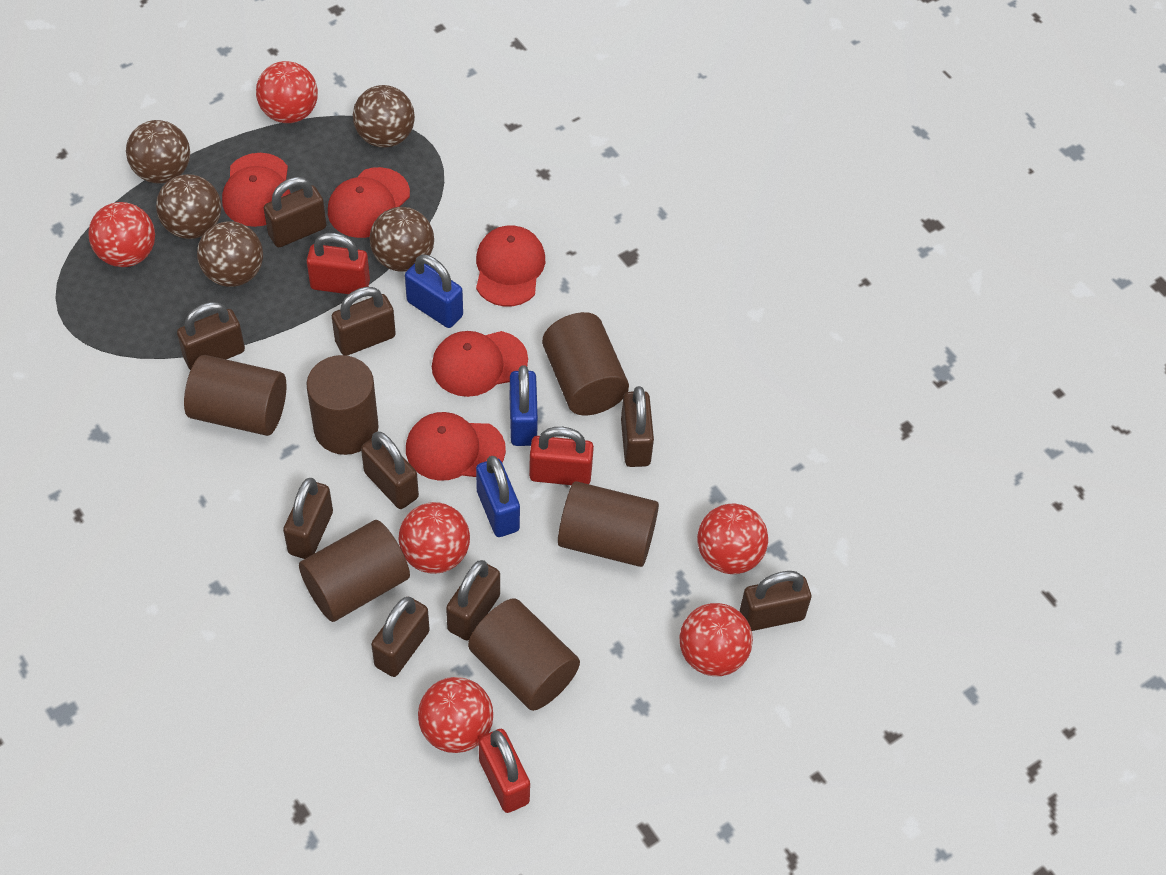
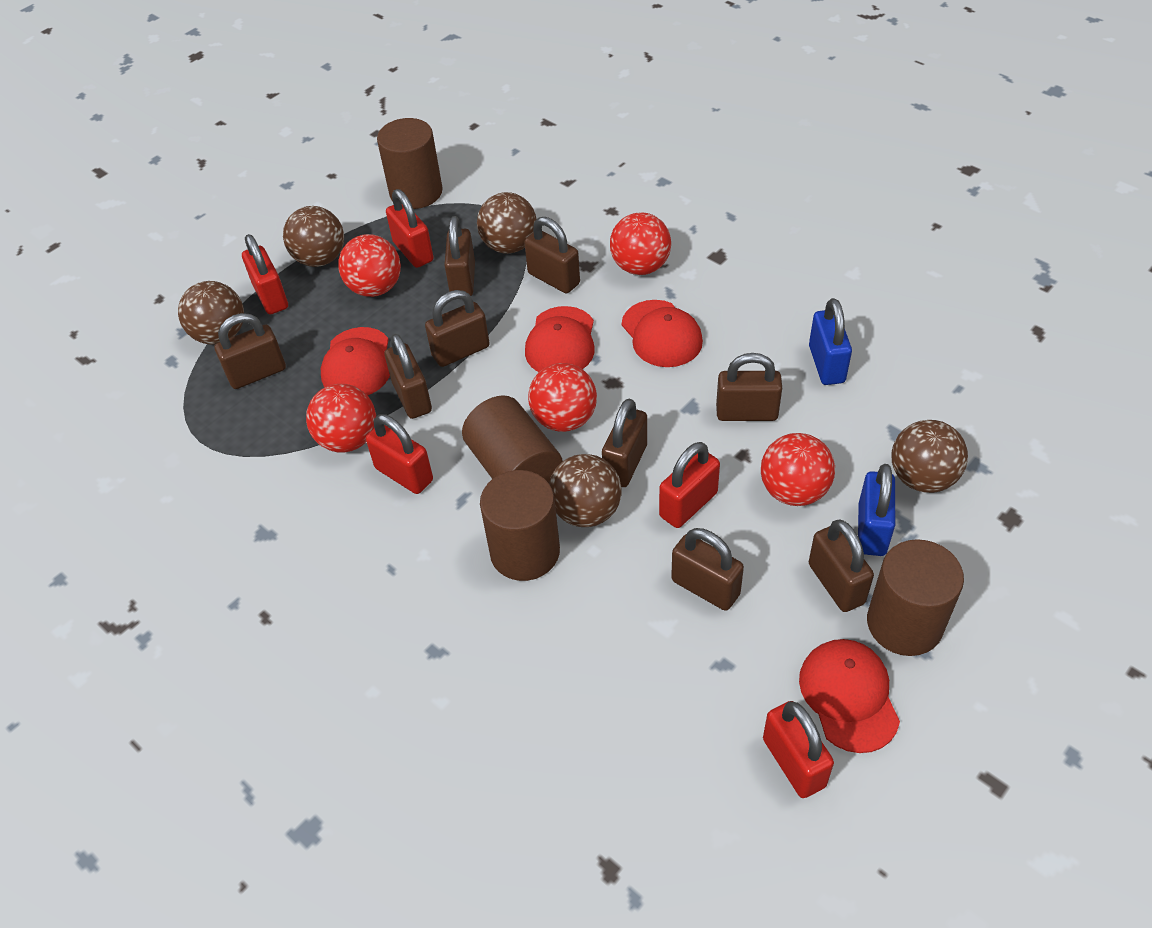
blue padlock: [405,254,463,328] [476,456,520,537] [510,365,538,446] = 3 -> [809,298,852,385] [858,464,895,556] = 2
brown cylinder: [184,355,286,436] [299,520,410,622] [306,355,379,455] [468,598,580,711] [542,312,629,415] [558,481,659,567] = 6 -> [377,118,443,209] [462,395,563,483] [480,470,560,581] [867,539,964,656] = 4
red ball: [88,202,155,267] [256,61,318,123] [398,502,470,574] [418,677,493,753] [680,603,753,676] [697,504,768,574] = 6 -> [306,384,376,453] [338,234,401,297] [528,363,597,432] [610,212,671,275] [761,433,835,506] = 5
red cap: [222,153,290,227] [328,167,410,238] [406,412,506,481] [432,331,528,397] [476,226,545,306] = 5 -> [321,327,390,395] [525,306,595,372] [622,300,703,367] [799,639,900,753] = 4
red padlock: [307,233,370,294] [478,729,530,813] [529,427,594,485] = 3 -> [242,234,288,314] [366,414,433,494] [386,189,434,268] [659,442,720,528] [763,701,834,798] = 5

